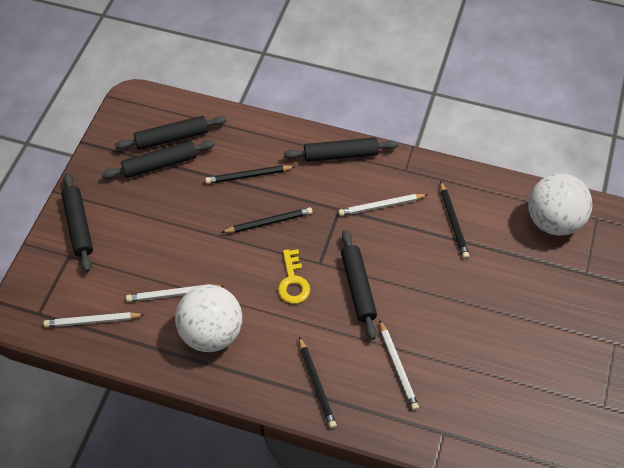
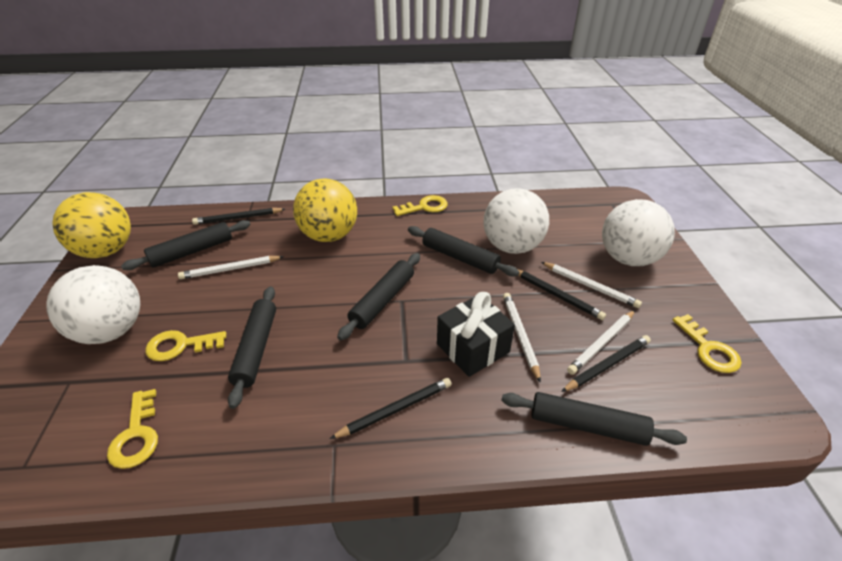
black gift: none = 0 -> [437,292,515,377] = 1
white ball: [175,285,242,352] [528,173,592,236] = 2 -> [46,265,140,344] [483,188,549,254] [602,199,675,266] = 3
yellow ball: none = 0 -> [53,192,131,258] [293,179,357,242] = 2
yellow key: [278,249,310,304] = 1 -> [107,389,158,469] [145,330,226,361] [393,195,448,216] [673,314,742,373] = 4

